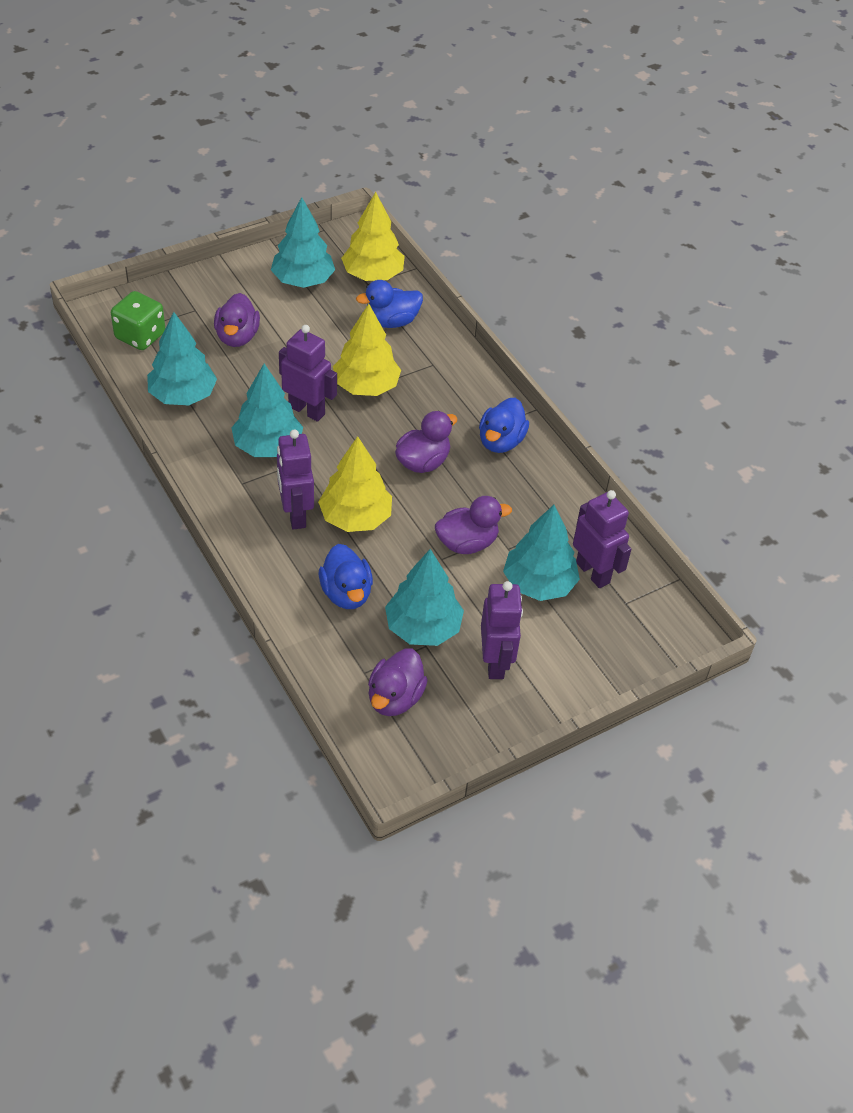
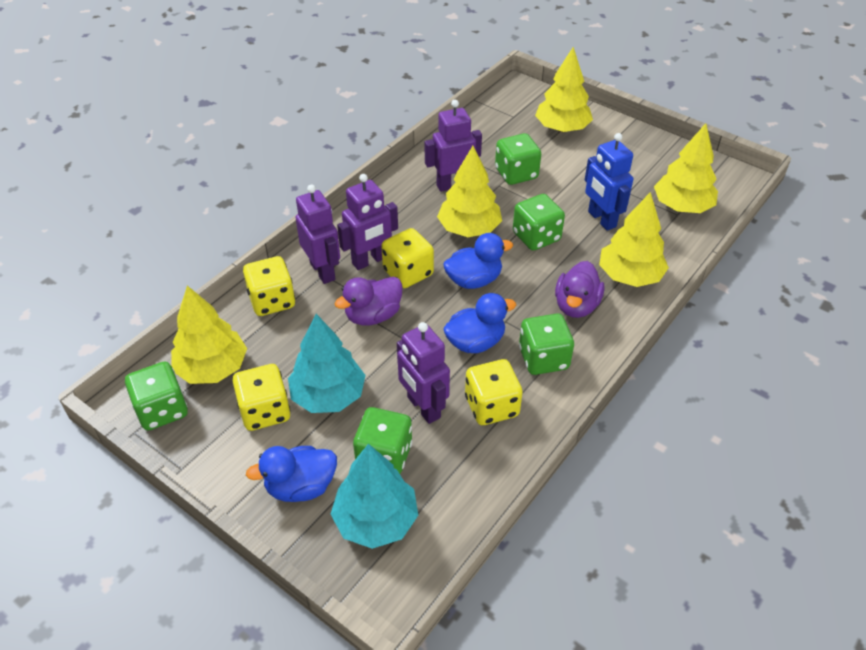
blue robot: none = 0 -> [585,133,633,231] = 1
green dice: [111,291,165,350] = 1 -> [125,362,188,430] [353,407,412,474] [495,133,541,185] [513,194,565,251] [519,313,574,375] = 5
purple duck: [214,293,260,347] [368,648,428,716] [395,411,458,473] [435,496,512,554] = 4 -> [335,277,403,326] [555,261,604,318] = 2
turquoise tree: [147,312,217,405] [231,364,303,457] [271,197,335,288] [385,549,464,646] [503,505,580,601] = 5 -> [288,314,366,413] [331,444,418,549] = 2
yellow dice: none = 0 -> [233,364,290,431] [243,256,295,316] [381,228,434,288] [465,359,523,425] = 4
yellow tree: [318,436,392,532] [333,304,401,396] [341,192,405,281] = 3 -> [171,286,247,384] [437,146,502,237] [535,47,593,132] [599,192,669,287] [654,123,718,213] = 5

